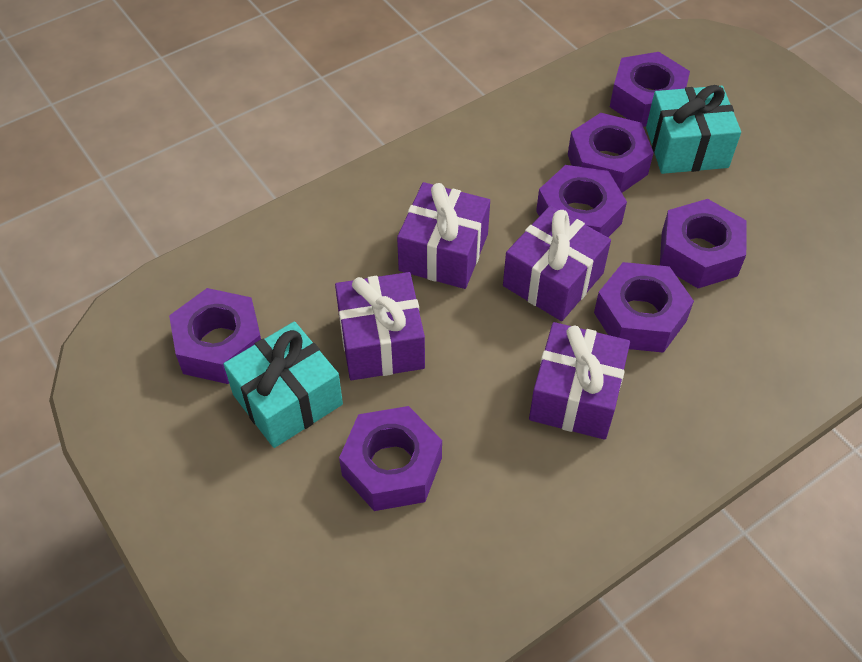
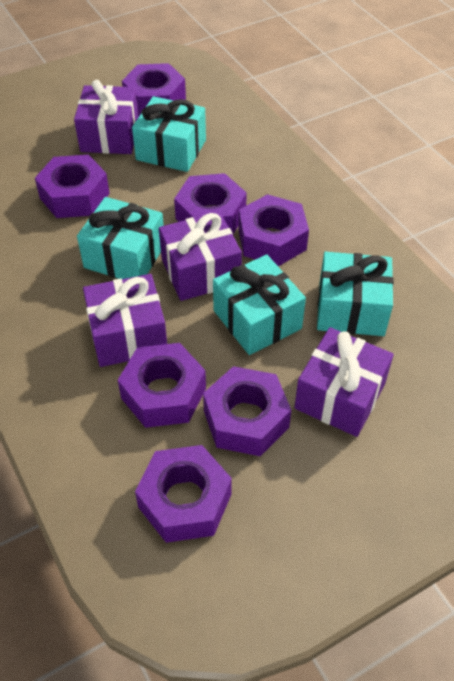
turquoise gift: [223,321,343,448] [646,85,741,174] = 2 -> [77,197,164,279] [132,96,206,172] [213,255,306,355] [317,252,394,336] = 4

